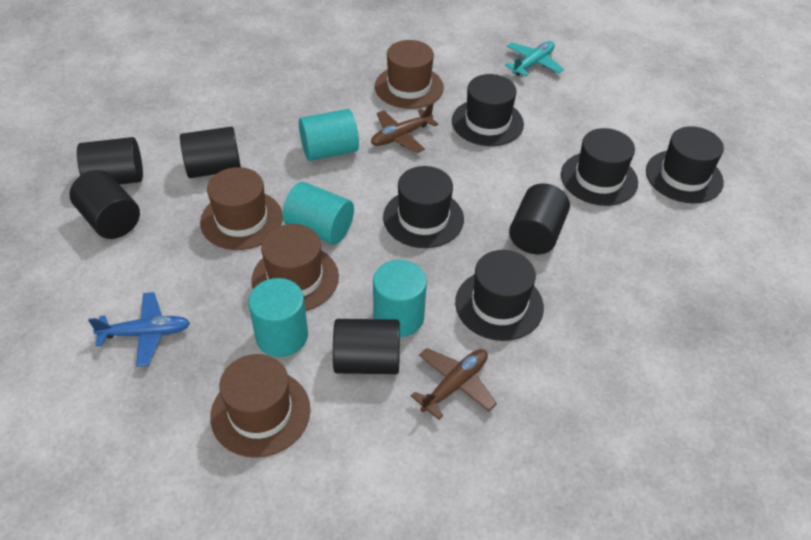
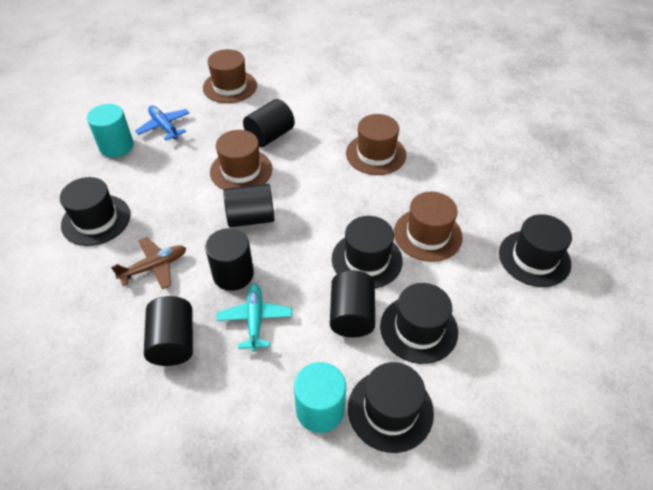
brown plane: [371,103,438,153] [411,348,497,420] = 2 -> [111,237,186,289] = 1
turquoise cylinder: [248,278,308,357] [282,182,354,245] [299,109,359,161] [373,260,427,337] = 4 -> [87,104,134,158] [294,362,346,433] = 2

